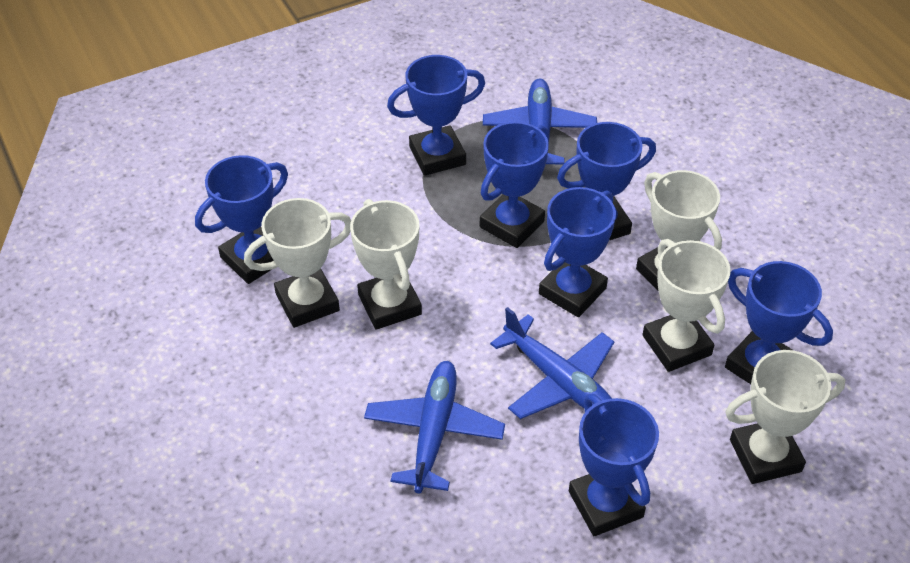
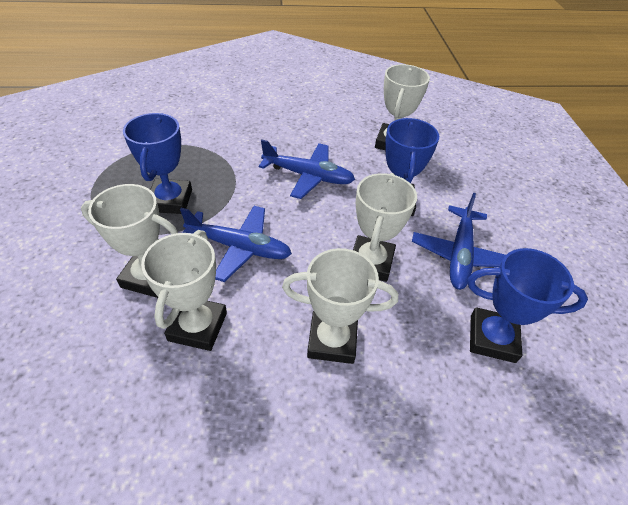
blue trophy: [195,155,288,284] [387,55,485,176] [480,122,549,248] [539,187,616,317] [557,122,656,240] [569,393,659,536] [725,261,833,384] = 7 -> [123,113,192,214] [385,118,439,216] [468,248,588,363] = 3

